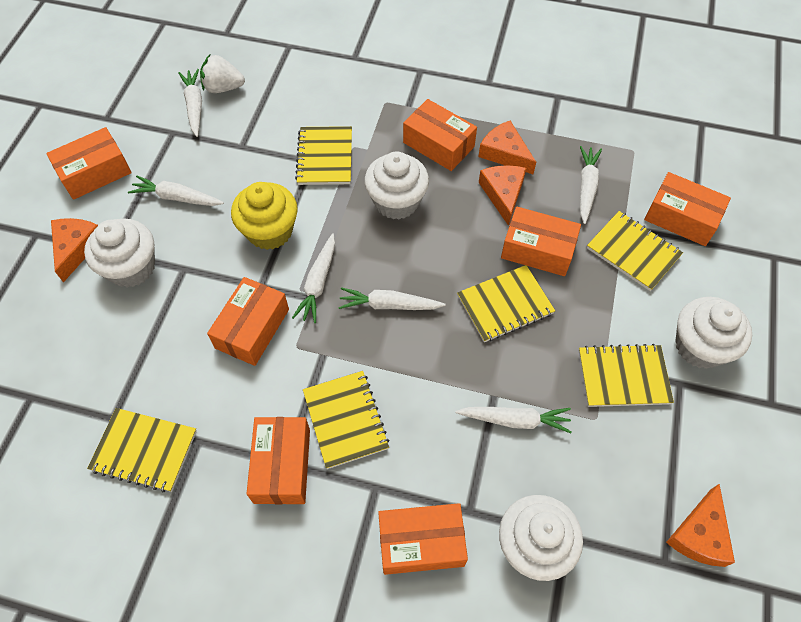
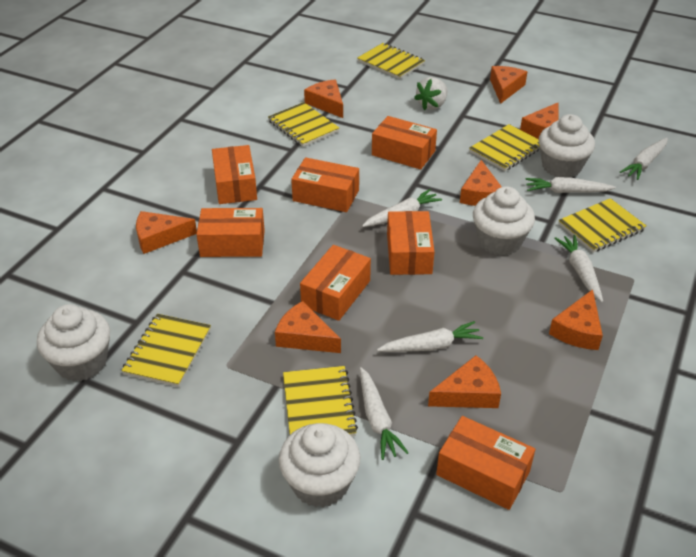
orange cheese: [51,218,98,282] [478,121,536,174] [479,165,526,226] [666,484,735,567] = 4 -> [136,211,197,254] [275,301,341,353] [304,79,343,118] [428,355,501,408] [460,160,502,206] [490,66,527,104] [520,103,558,139] [549,289,603,350] = 8
yellow cupcake: [231,182,298,250] = 1 -> none = 0

